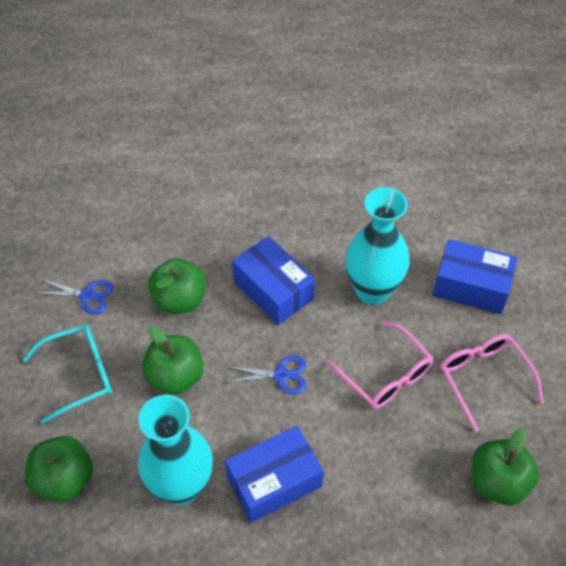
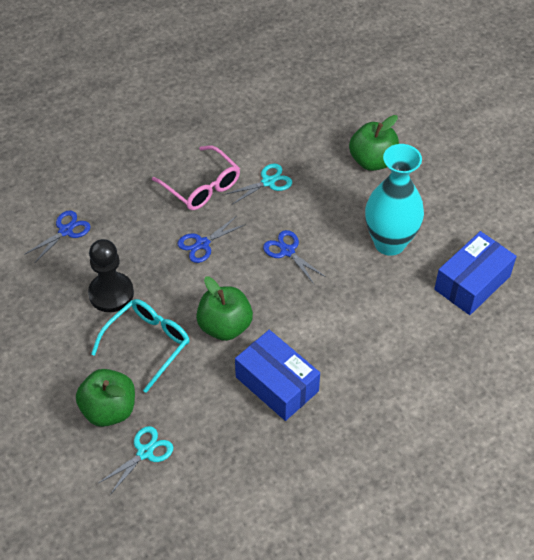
black pawn: none = 0 -> [88,239,134,312] = 1
blue box: [225,426,324,523] [232,236,315,325] [433,239,518,314] = 3 -> [235,330,320,421] [434,231,517,315] = 2
blue scissors: [35,279,114,314] [226,356,306,394] = 2 -> [24,210,91,264] [177,217,246,263] [263,230,326,284] = 3
green apple: [25,436,93,502] [142,325,204,395] [148,258,206,314] [472,427,539,505] = 4 -> [76,369,135,427] [196,277,253,341] [349,115,399,171] = 3
pink glasses: [326,322,434,409] [440,334,544,432] = 2 -> [152,145,240,210] = 1
turquoise scissors: none = 0 -> [99,426,173,495] [224,164,292,205] = 2
turquoise vase: [138,395,213,505] [346,187,410,305] = 2 -> [365,144,424,256] = 1

